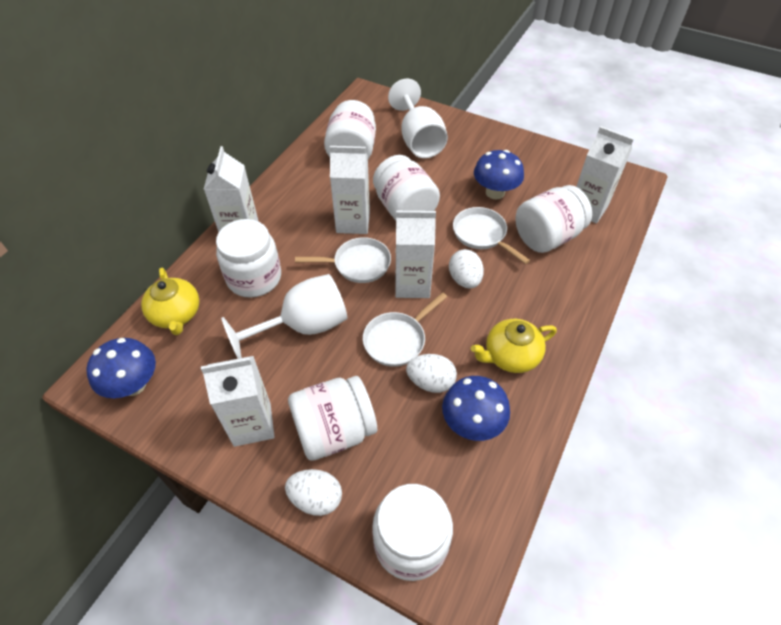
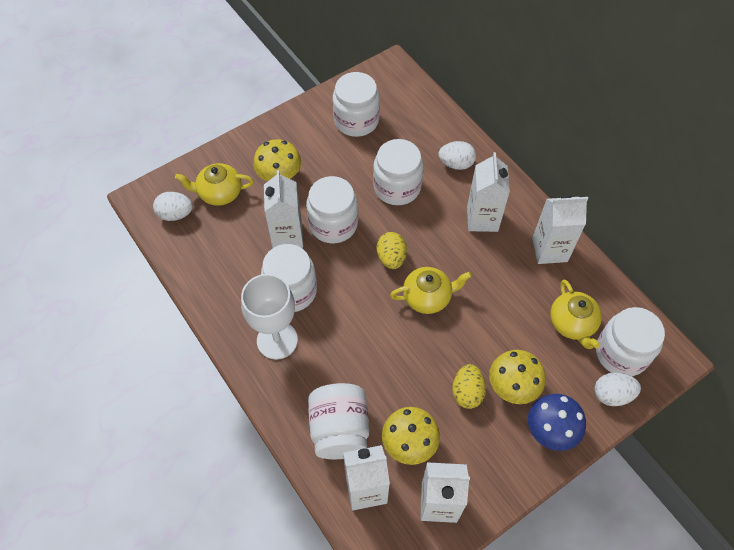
blue mushroom: [86,338,156,398] [442,376,510,441] [474,150,524,199] = 3 -> [528,394,586,451] = 1
white goblet: [221,274,347,359] [388,78,448,158] = 2 -> [241,274,298,360] = 1
white pan: [295,237,391,283] [363,292,447,367] [453,207,530,264] = 3 -> none = 0
yellow egg: none = 0 -> [377,232,407,269] [452,364,486,409] = 2
yellow mushroom: none = 0 -> [253,139,301,181] [382,407,440,465] [489,350,546,404] = 3
yellow teapot: [141,268,199,335] [471,319,557,373] = 2 -> [175,163,254,206] [390,267,472,314] [550,279,602,349] = 3

